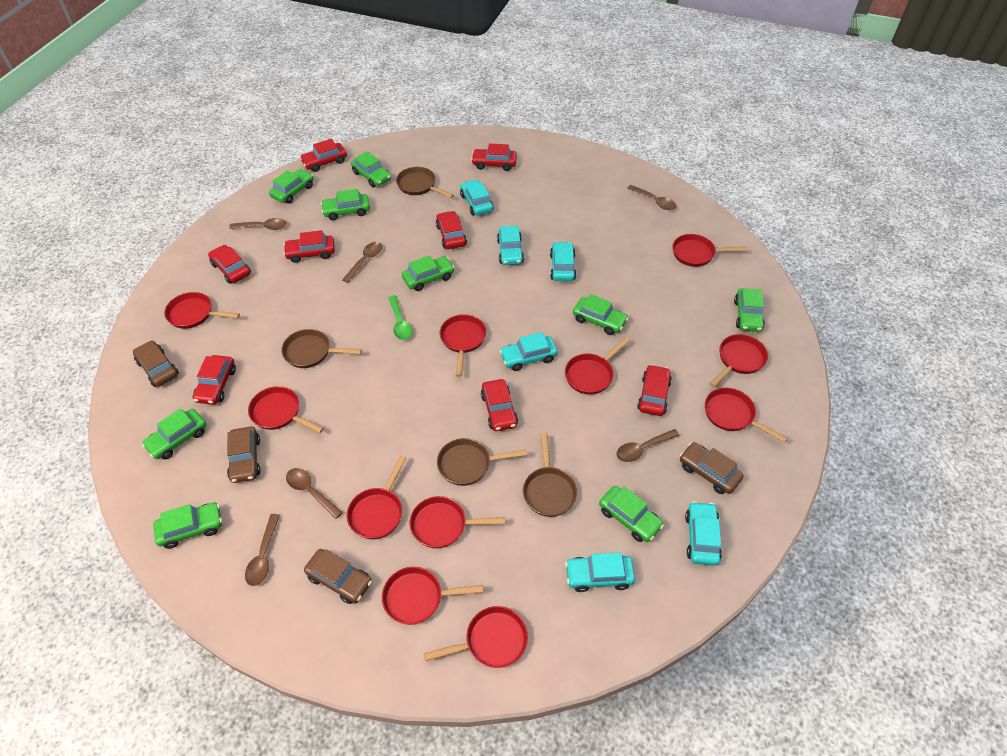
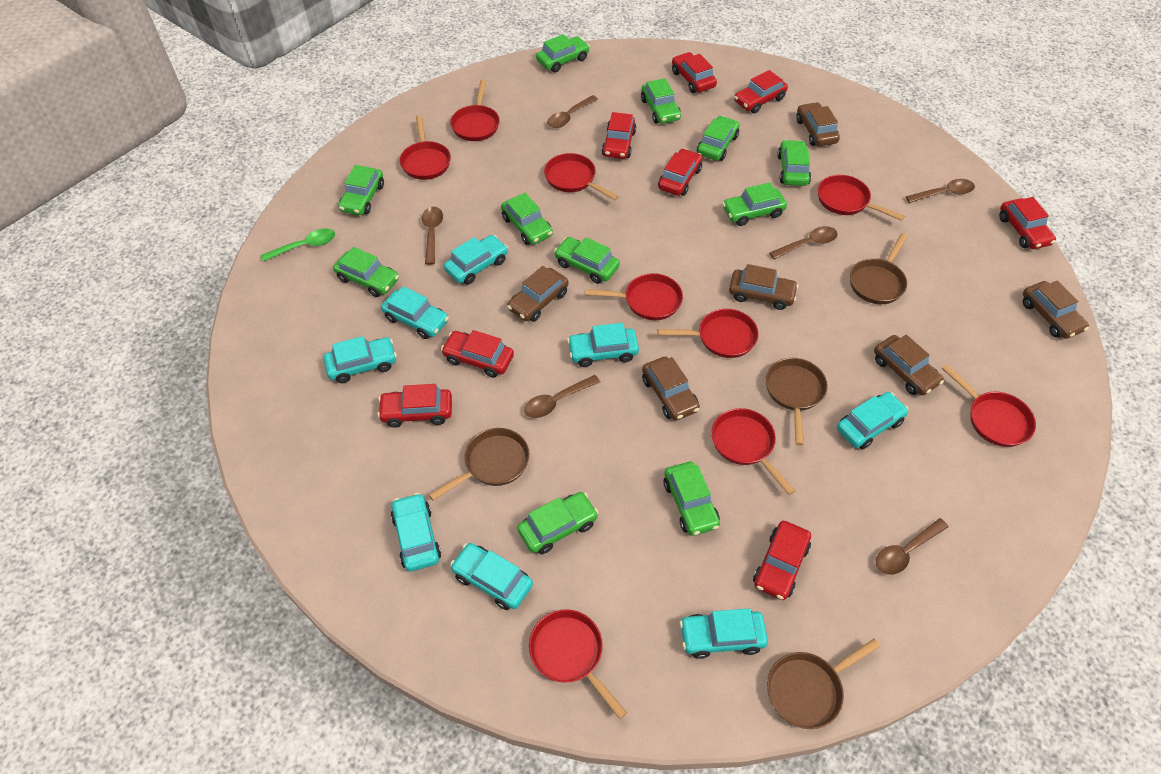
brown car: [133,340,179,387] [227,426,261,483] [304,549,372,604] [680,442,744,494] = 4 -> [507,266,569,322] [642,356,700,421] [729,264,798,310] [796,102,840,146] [874,335,944,396] [1023,280,1089,339] = 6
green car: [142,408,206,459] [153,502,222,549] [269,169,314,204] [321,189,370,220] [351,151,391,188] [402,255,455,291] [573,294,628,335] [599,486,664,542] [734,288,765,332] = 9 -> [333,247,399,297] [338,165,384,215] [501,193,553,245] [517,492,599,554] [536,34,590,72] [554,237,620,284] [641,78,681,124] [664,462,720,536] [697,116,740,161] [722,183,787,226] [777,140,811,186] = 11
red pan: [164,292,240,329] [248,386,324,433] [347,456,406,539] [382,567,483,625] [410,496,505,548] [424,606,528,668] [440,314,486,377] [565,337,630,395] [672,234,747,267] [705,388,788,443] [710,334,768,387] = 11 -> [400,115,451,180] [450,80,500,141] [529,609,627,719] [544,153,619,200] [585,273,683,320] [658,309,759,358] [711,408,795,495] [818,175,905,221] [942,364,1036,447] = 9
turquoise car: [460,180,494,216] [497,226,524,265] [500,332,558,371] [550,242,576,282] [565,553,635,592] [685,501,722,566] = 6 -> [323,336,397,383] [381,286,449,339] [391,493,441,572] [444,235,508,285] [450,543,533,610] [567,323,639,367] [680,608,768,659] [837,392,909,449] = 8

